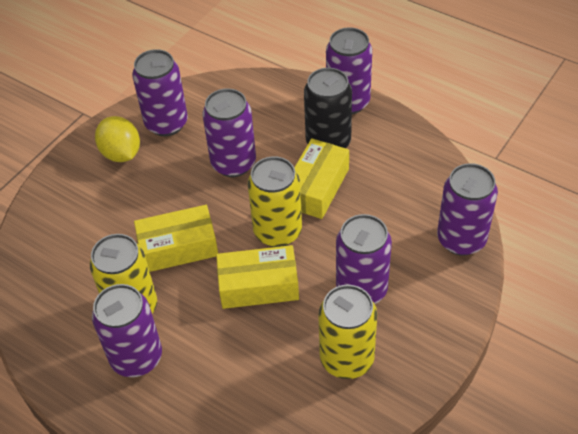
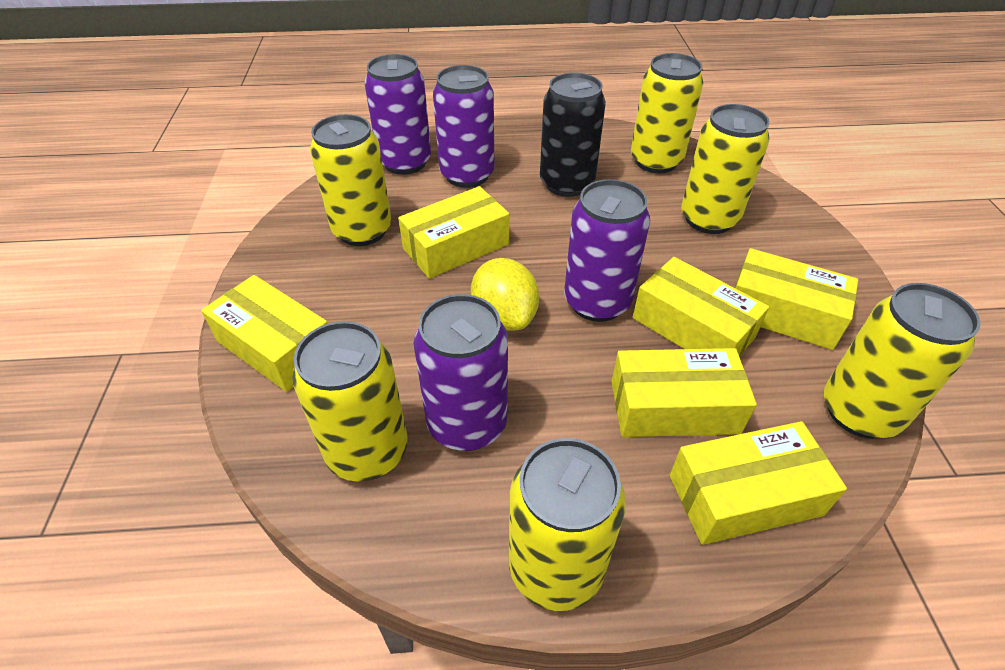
purple can: [92,284,162,377] [132,49,188,136] [202,88,256,177] [326,27,372,114] [336,214,392,304] [437,163,498,256] = 6 -> [364,54,431,175] [413,294,508,451] [433,65,494,188] [564,179,650,322] = 4
yellow box: [134,205,218,272] [216,245,299,309] [294,138,349,219] = 3 -> [201,275,328,392] [398,186,509,279] [611,348,757,437] [633,257,769,357] [670,421,847,545] [735,248,858,350] = 6
yellow can: [90,234,157,314] [248,156,302,247] [318,285,377,379] = 3 -> [292,321,408,482] [310,114,391,246] [509,438,626,611] [631,53,703,174] [681,104,770,234] [824,283,981,439] = 6

